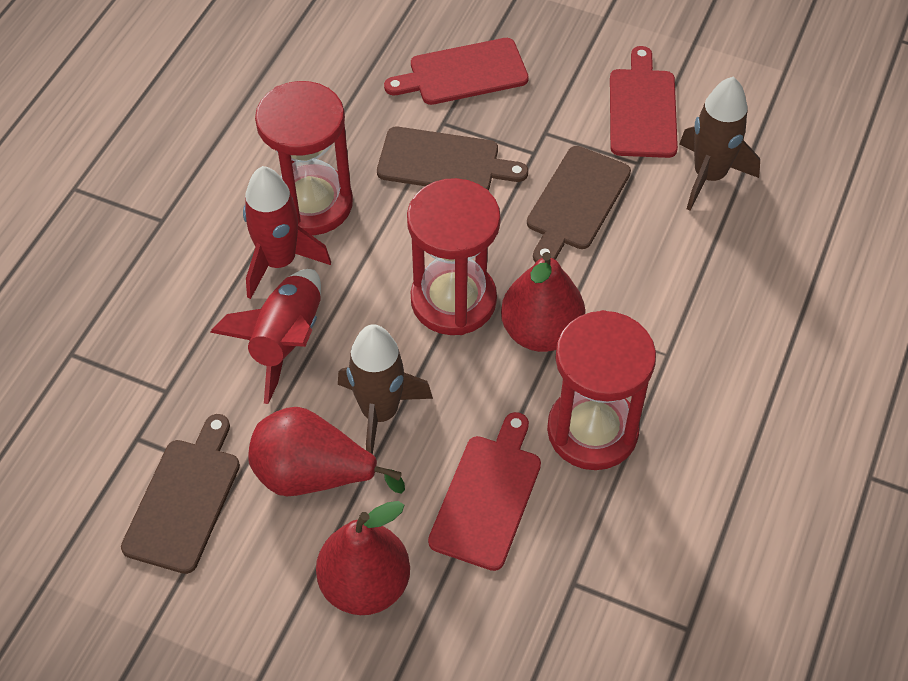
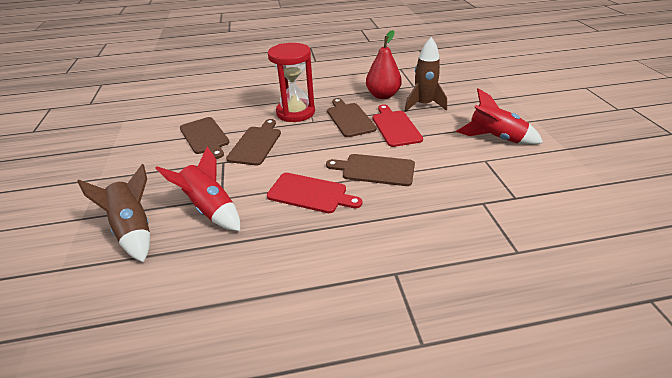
brown cutting board: [121,414,240,574] [377,127,528,191] [527,146,631,263] = 3 -> [180,117,230,159] [226,119,281,166] [326,154,415,186] [327,98,377,137] = 4
red cutting board: [384,38,529,105] [428,412,541,571] [610,46,678,158] = 3 -> [267,173,362,213] [372,105,423,147] = 2
red hourglass: [255,81,353,235] [407,178,501,335] [547,310,656,470] = 3 -> [268,43,315,122] = 1
red pear: [248,407,405,496] [316,501,410,615] [501,252,585,352] = 3 -> [366,30,402,99] = 1

